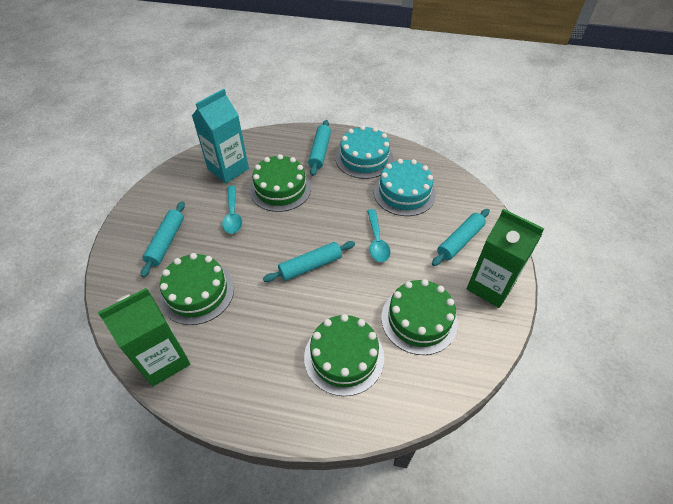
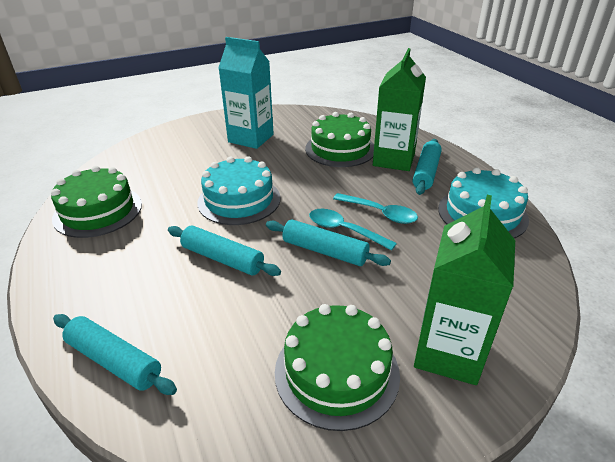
green cake: [160,253,234,325] [249,154,311,212] [304,314,384,396] [381,279,458,355] = 4 -> [51,166,142,238] [275,304,400,431] [305,112,374,167] = 3

